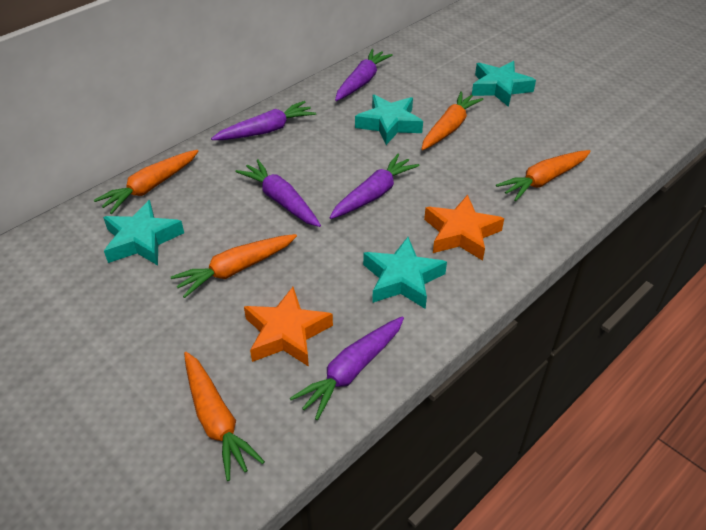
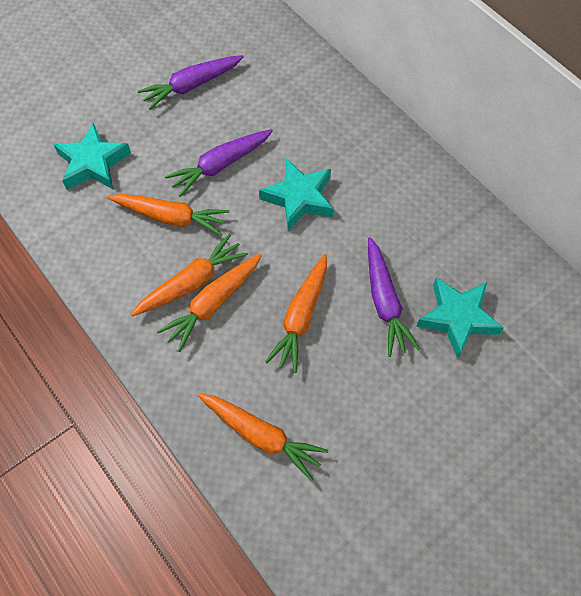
orange star: [244,287,333,367] [424,195,504,261] = 2 -> none = 0
purple carrot: [211,101,316,140] [236,159,321,227] [290,316,404,420] [329,154,419,219] [335,49,393,101] = 5 -> [138,55,244,110] [165,129,273,197] [368,237,420,357] = 3
turquoise star: [103,200,184,265] [355,95,423,145] [363,237,447,309] [472,61,536,107] = 4 -> [53,122,131,190] [259,158,333,231] [416,277,504,358] = 3

